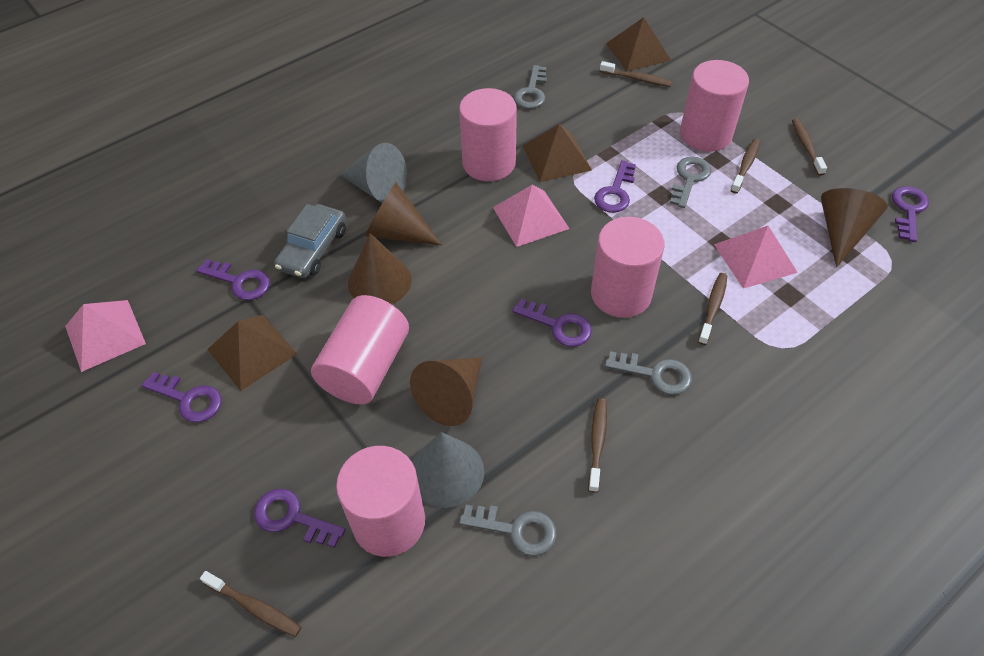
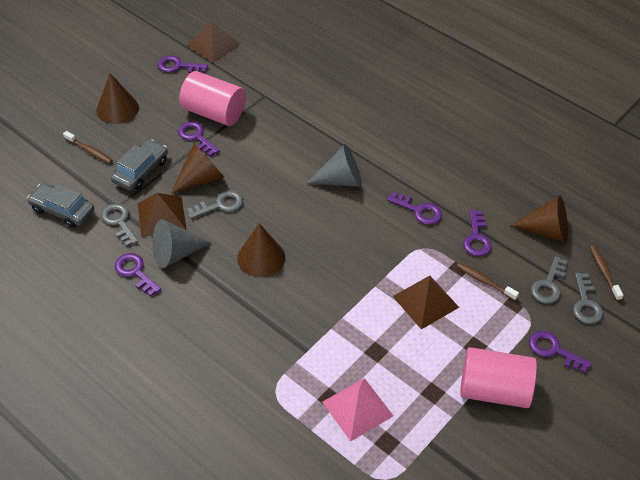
brown toothbrush: [200,571,301,637] [588,398,607,493] [600,61,672,87] [698,273,727,345] [730,139,760,194] [792,119,827,176] = 6 -> [63,131,113,164] [456,262,519,301] [590,246,623,301] = 3
grey car: [274,204,346,278] = 1 -> [27,183,94,228] [111,139,168,191] = 2
pink cylinder: [311,295,409,404] [336,446,425,557] [459,88,517,181] [591,217,664,318] [680,60,749,152] = 5 -> [179,71,246,126] [460,347,537,408] = 2
pink pyramid: [65,300,146,372] [493,185,569,247] [714,226,798,289] = 3 -> [322,378,393,441] = 1

